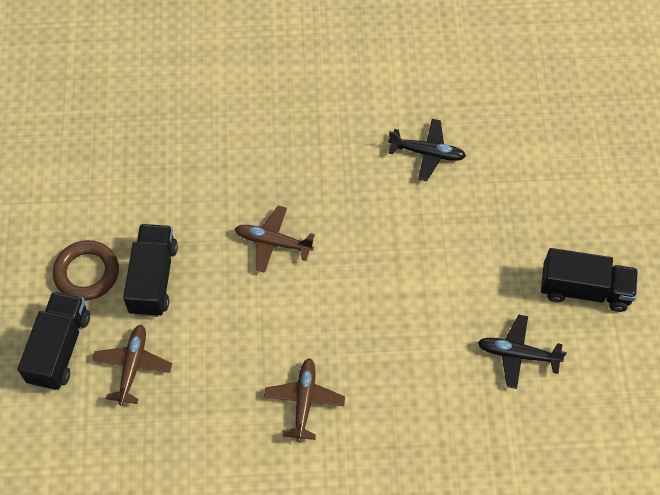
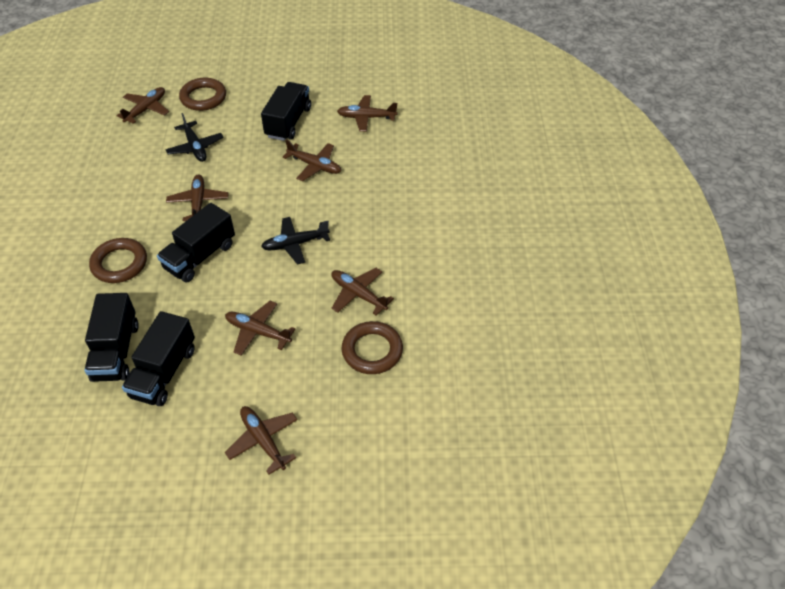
black truck: [18,292,90,390] [123,224,178,317] [541,248,638,312] = 3 -> [84,293,139,382] [122,311,195,406] [157,203,235,282] [261,82,311,141] = 4
brown plane: [92,324,172,405] [235,206,315,273] [264,358,345,442] = 3 -> [117,87,169,124] [166,174,228,221] [225,301,296,355] [225,406,298,475] [283,140,341,181] [331,268,394,316] [337,95,397,132] = 7
brown ring: [53,240,119,301] = 1 -> [89,238,147,283] [179,78,226,111] [341,321,403,374] = 3

